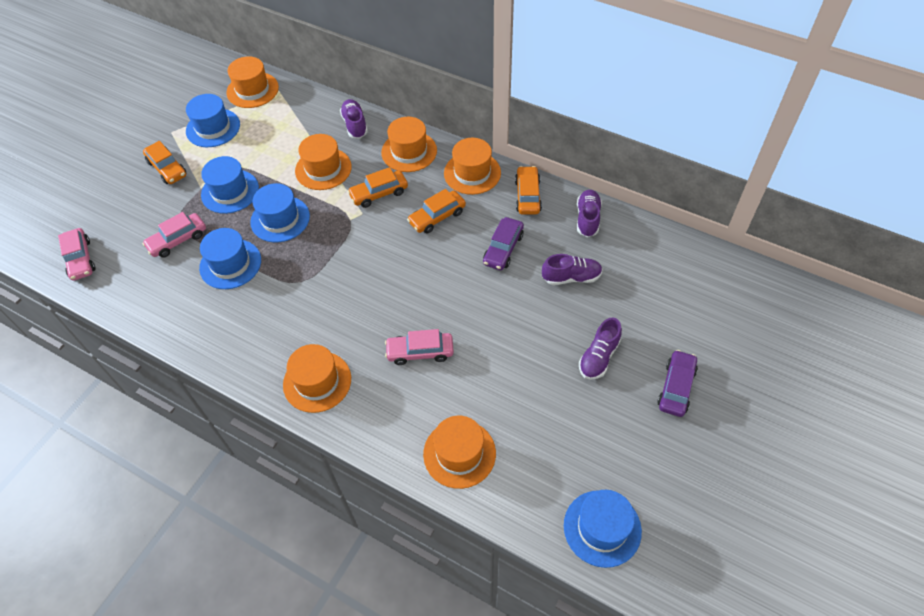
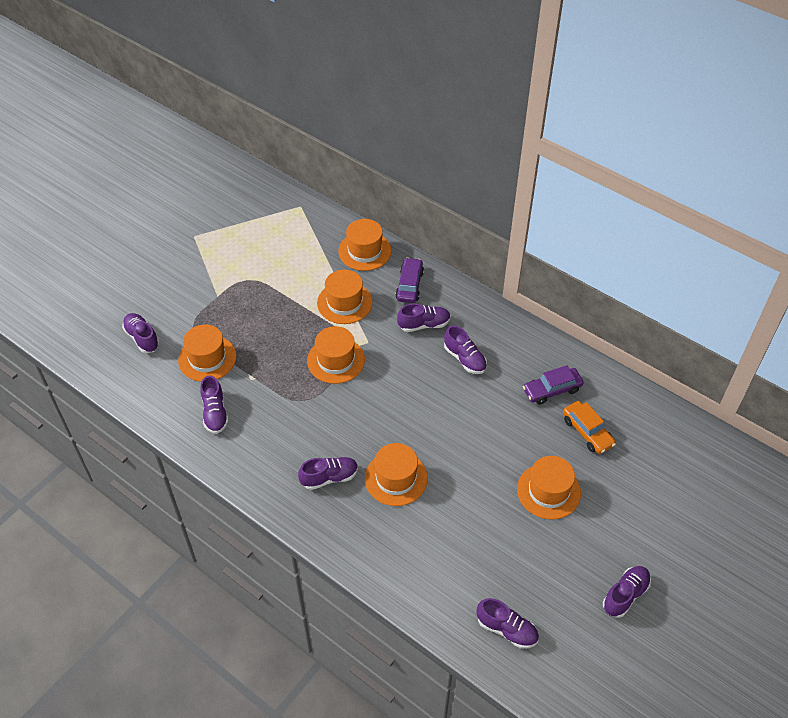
blue hat: [186,94,240,147] [199,228,261,289] [201,156,259,214] [250,183,310,242] [564,490,642,568] = 5 -> none = 0
orange car: [143,141,186,184] [347,167,408,208] [407,189,466,234] [515,166,542,215] = 4 -> [563,401,616,454] = 1
pink car: [58,228,96,281] [142,212,206,258] [385,329,454,365] = 3 -> none = 0
purple shoe: [340,99,368,138] [542,254,603,285] [577,190,602,237] [579,317,622,380] = 4 -> [122,313,160,353] [200,376,229,434] [298,457,358,490] [397,303,451,332] [444,326,487,374] [477,598,539,649] [603,566,651,618] = 7

